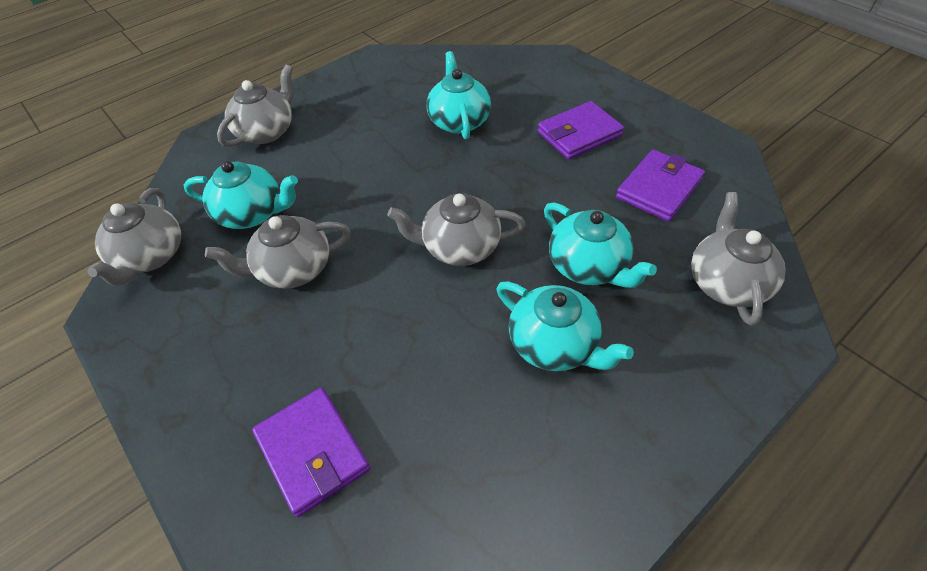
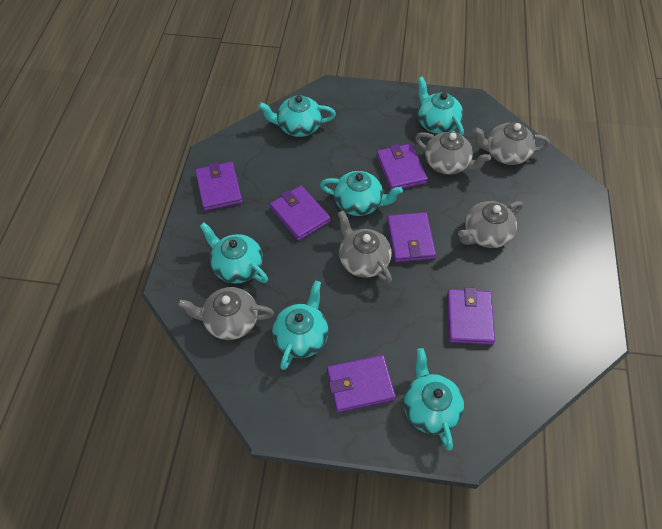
purple wallet: [252,388,370,517] [537,101,624,159] [616,150,705,222] = 3 -> [195,162,242,211] [270,186,330,241] [327,355,396,412] [377,144,428,190] [387,212,436,262] [447,287,495,345] = 6
turquoise teapot: [184,161,298,229] [427,51,491,139] [497,281,634,371] [544,202,657,288] = 4 -> [200,222,268,284] [258,95,336,137] [272,281,329,370] [320,171,403,216] [404,348,464,450] [418,77,464,136] = 6

